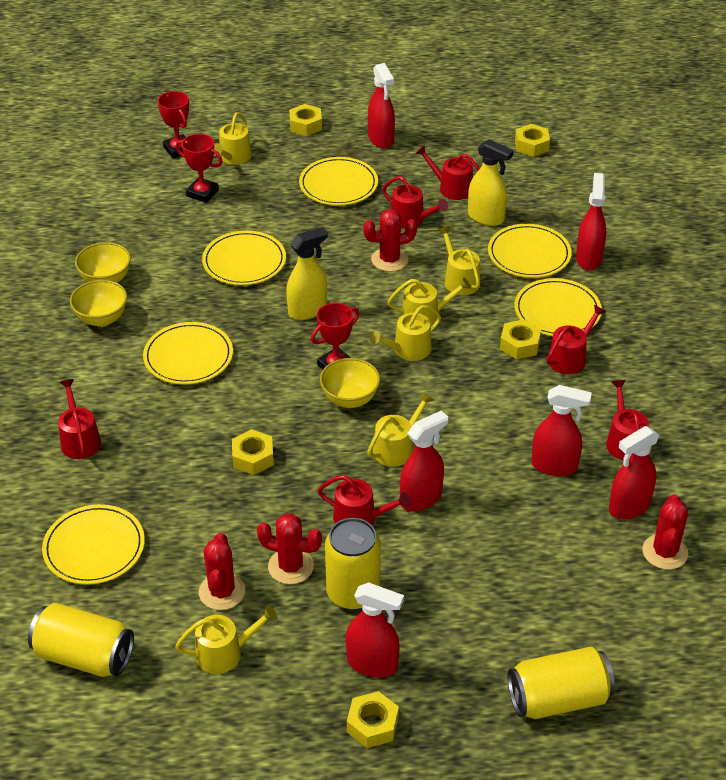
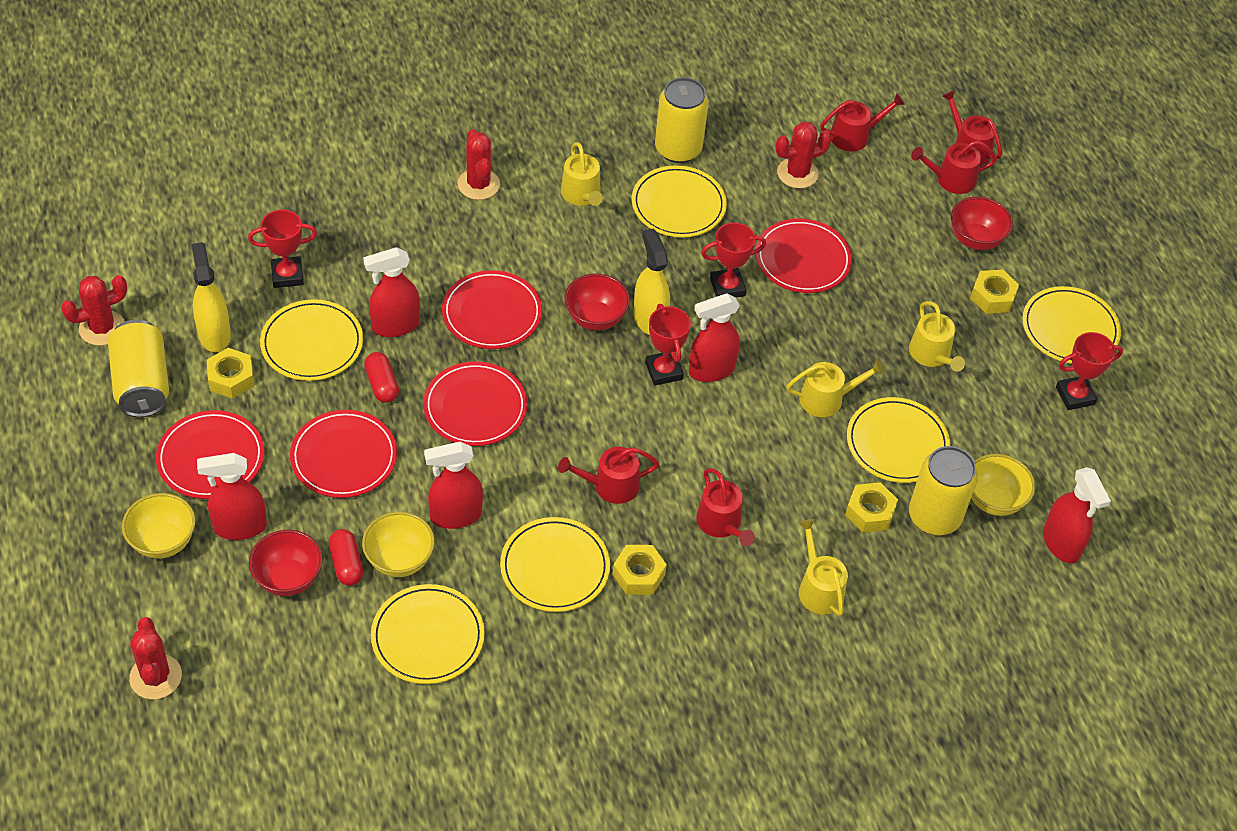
red bowl: none = 0 -> [249,530,323,596] [565,274,630,331] [951,197,1013,250] = 3
red capsule: none = 0 -> [329,529,364,586] [364,352,399,403] = 2
red plate: none = 0 -> [156,410,264,499] [290,410,397,498] [423,361,528,446] [442,270,542,349] [756,218,852,293] = 5
red spray bottle: [346,582,404,678] [368,63,395,149] [400,410,448,512] [531,385,592,476] [576,173,606,271] [609,426,660,519] = 6 -> [197,453,267,540] [363,247,420,337] [424,442,483,529] [689,293,740,382] [1043,467,1111,563] = 5
red trophy: [158,91,189,159] [176,134,223,203] [311,303,359,370] = 3 -> [248,210,317,288] [645,304,691,386] [701,223,766,298] [1056,332,1123,410] = 4
red watering can: [58,379,101,459] [318,475,411,525] [382,176,448,228] [415,145,480,200] [547,305,606,374] [606,380,649,460] = 6 -> [558,447,659,504] [696,468,755,546] [820,93,905,151] [911,140,997,194] [942,90,1002,165] = 5
yellow nut: [232,429,274,475] [289,104,322,136] [347,691,399,748] [500,319,541,360] [515,124,550,157] = 5 -> [207,348,254,399] [612,545,667,595] [845,482,898,533] [970,270,1019,314] = 4
yellow watering can: [175,606,277,674] [214,113,252,165] [367,392,434,467] [370,305,441,361] [387,277,471,326] [438,226,480,295] = 6 -> [561,142,603,206] [786,360,885,417] [799,519,848,616] [909,301,965,372] = 4

